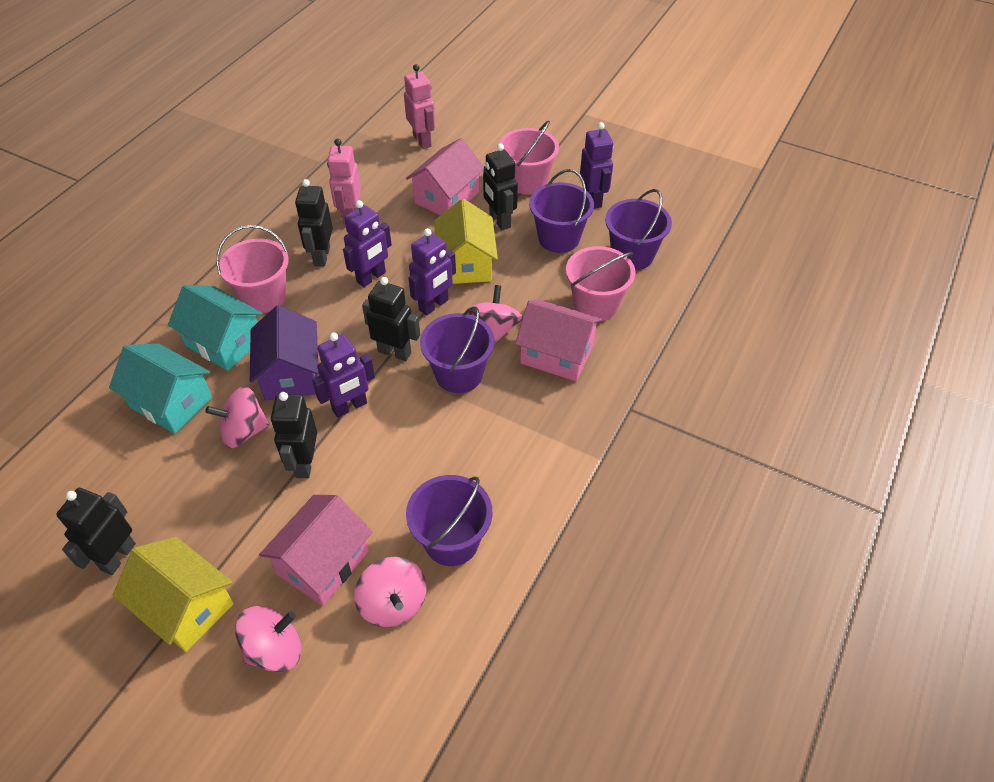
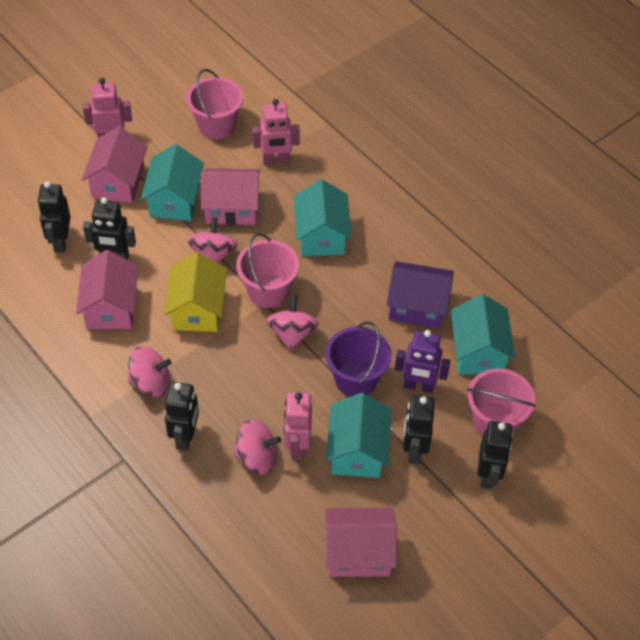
pink house: [259,495,373,606] [406,138,484,215] [515,300,602,381] = 3 -> [76,250,138,329] [82,126,148,203] [201,168,260,225] [325,508,397,577] = 4
pink robot: [327,138,361,225] [404,64,436,149] = 2 -> [83,78,132,138] [252,99,300,165] [284,392,312,460] = 3
purple bucket: [406,475,492,566] [420,306,495,393] [529,169,594,253] [605,189,672,270] = 4 -> [325,321,391,397] = 1
purple robot: [312,333,375,418] [343,200,392,287] [408,228,456,316] [580,122,613,209] = 4 -> [395,330,451,393] = 1
turquoise house: [109,343,212,434] [168,285,263,371] = 2 -> [141,144,204,221] [294,179,352,256] [326,393,391,478] [451,294,515,375] = 4
yellow house: [113,537,234,652] [434,198,498,284] = 2 -> [164,252,227,332] = 1

